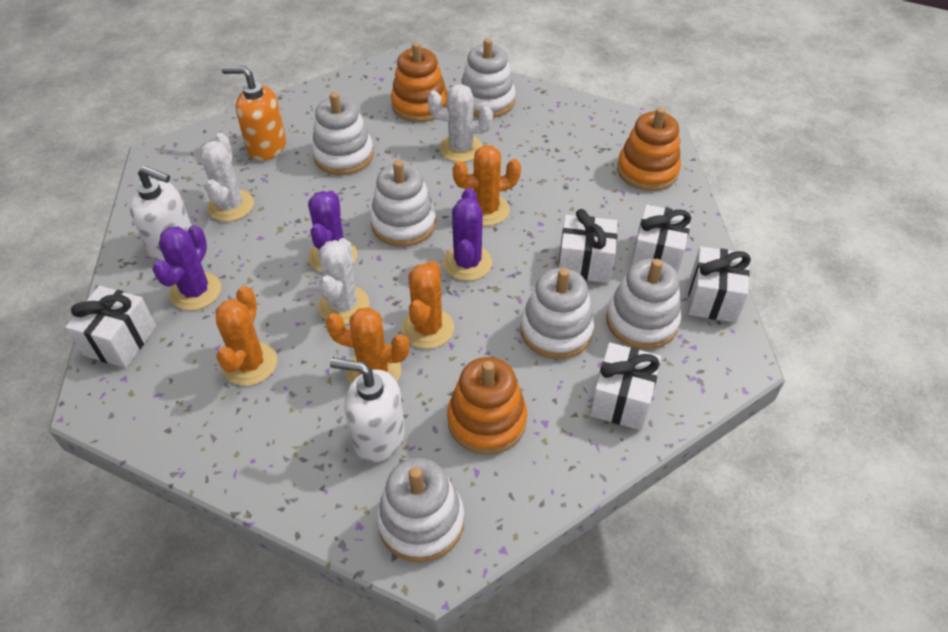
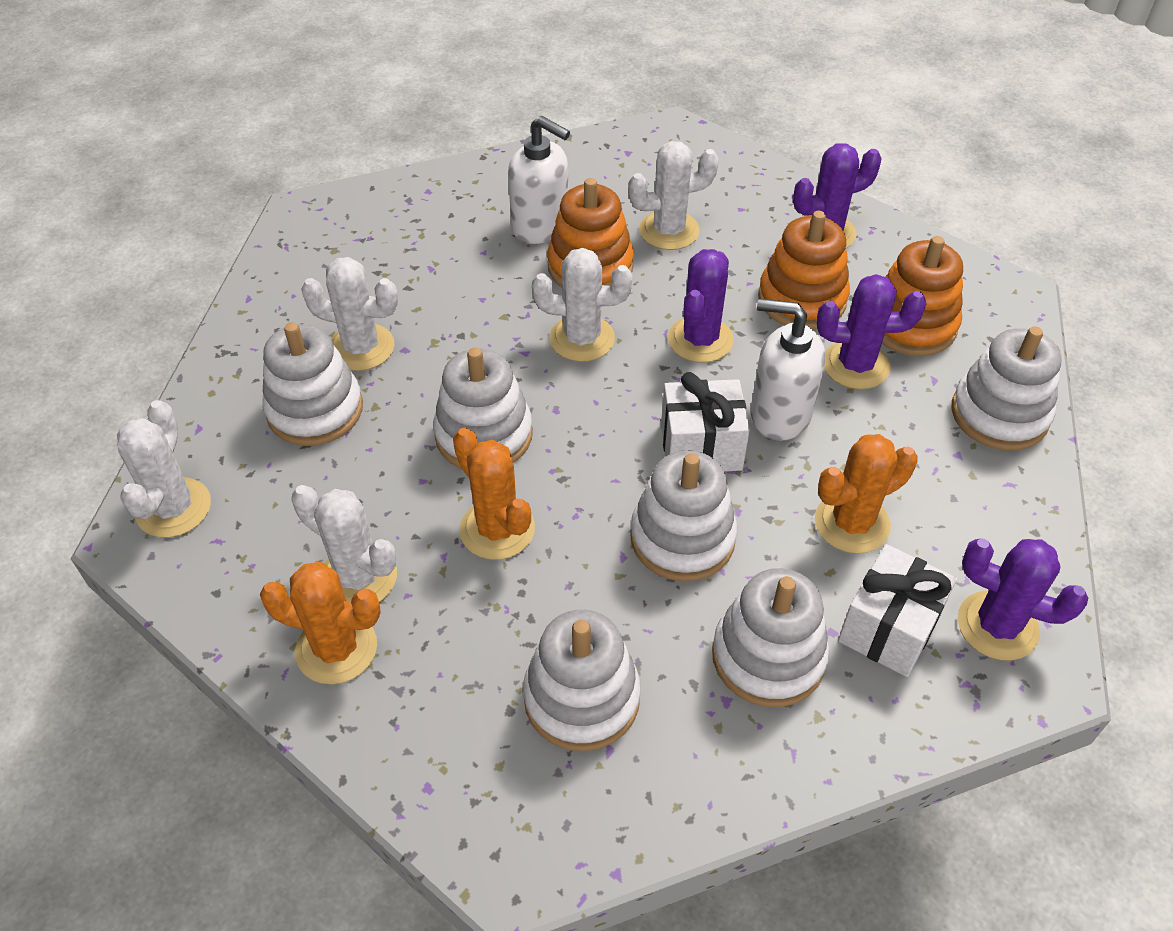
orange cactus: [215,286,277,386] [326,307,410,384] [402,261,454,349] [453,145,521,226] = 4 -> [260,562,381,684] [453,428,535,560] [815,434,918,554] = 3
orange soap dispenser: [221,66,286,161] = 1 -> none = 0
purple cactus: [153,225,221,311] [308,191,358,273] [443,188,492,281] = 3 -> [668,249,734,363] [793,143,882,248] [817,274,926,389] [958,539,1088,661] = 4
white cactus: [200,133,254,222] [318,238,370,325] [428,84,493,162] = 3 -> [117,400,211,538] [291,485,397,602] [301,257,398,371] [532,248,633,362] [628,141,719,250] = 5
white gift: [65,286,156,368] [559,209,618,283] [590,342,661,430] [631,205,692,274] [688,246,751,323] = 5 -> [661,372,750,471] [838,544,957,677] = 2

